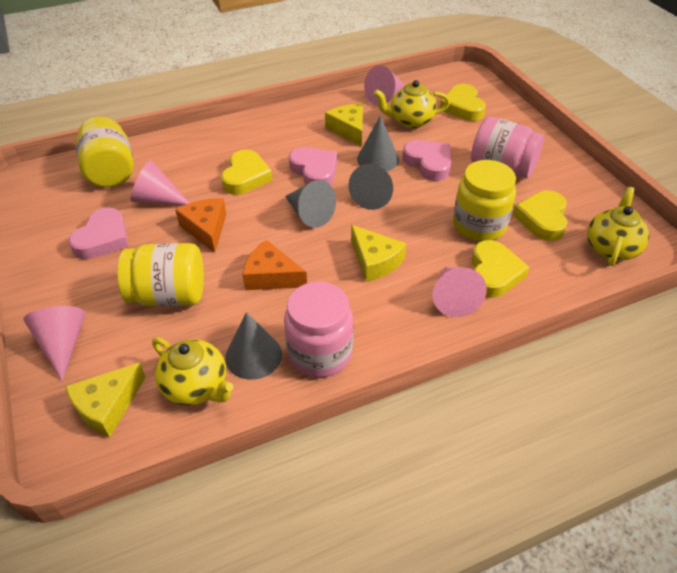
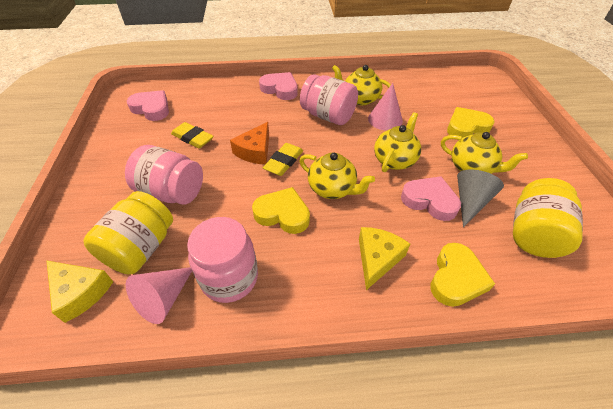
grey cone: [225,312,282,380] [285,180,336,228] [348,164,393,210] [357,116,399,171] = 4 -> [457,169,504,227] = 1
orange cheese: [175,198,226,253] [242,240,307,290] = 2 -> [230,122,269,164] = 1
pink cone: [23,306,85,381] [131,160,189,205] [364,65,405,106] [433,267,487,317] = 4 -> [126,267,192,324] [368,83,403,131] = 2
pink jar: [284,282,353,378] [471,117,544,178] = 2 -> [125,145,203,205] [187,217,258,303] [300,74,358,125] = 3
yellow cheese: [65,362,146,438] [325,104,363,147] [351,225,406,282] = 3 -> [46,260,113,323] [359,227,410,290] = 2
yellow eraser: none = 0 -> [171,122,214,148] [263,143,303,176] = 2
yellow heart: [221,150,273,195] [440,84,486,121] [471,240,530,298] [513,190,568,241] = 4 -> [252,187,310,234] [430,243,495,307] [447,107,495,138] = 3
yellow jar: [76,117,134,188] [117,243,204,306] [453,160,516,241] = 3 -> [83,191,173,275] [513,178,583,258] = 2
yellow teapot: [152,337,233,406] [374,80,450,128] [587,187,649,266] = 3 -> [299,153,375,199] [332,65,391,105] [374,112,421,172] [441,132,528,174] = 4

